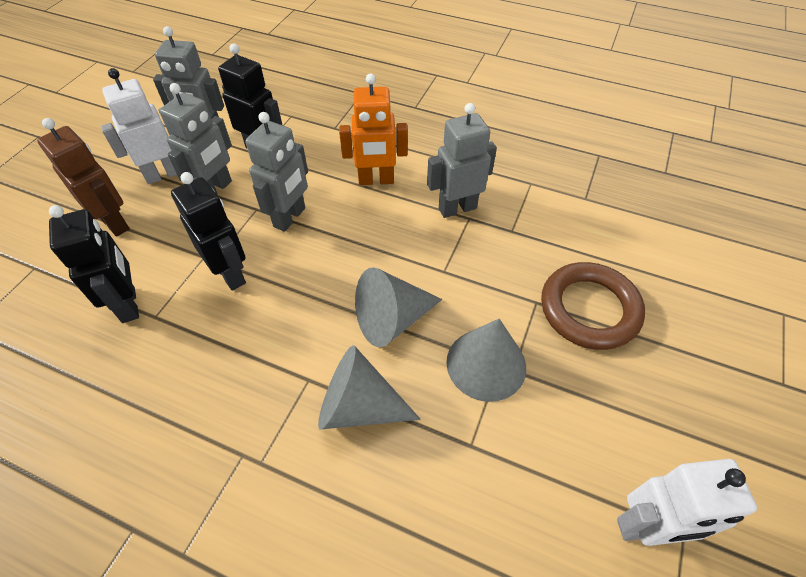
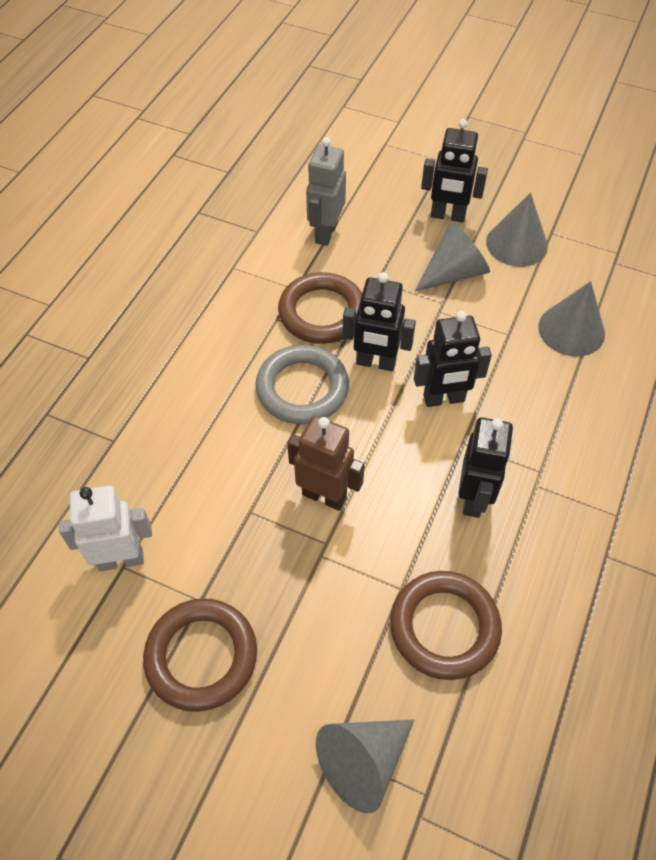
black robot: [49,205,139,323] [171,172,246,291] [218,43,282,148] = 3 -> [342,272,416,371] [414,311,492,407] [421,119,488,223] [458,417,513,518] = 4
brown ring: [541,262,645,350] = 1 -> [143,598,257,712] [278,272,362,344] [390,571,502,680] = 3
grey cone: [318,345,421,430] [355,267,442,347] [446,319,526,402] = 3 -> [316,719,414,813] [415,221,490,291] [486,193,548,267] [538,281,605,357] = 4
grey ring: none = 0 -> [255,345,349,424] = 1
grey robot: [153,26,224,119] [159,83,232,194] [245,112,308,232] [427,103,497,218] = 4 -> [306,137,346,246] = 1
orange robot: [339,73,408,185] = 1 -> none = 0
white robot: [101,68,177,184] [617,459,757,546] = 2 -> [59,486,152,571] = 1

